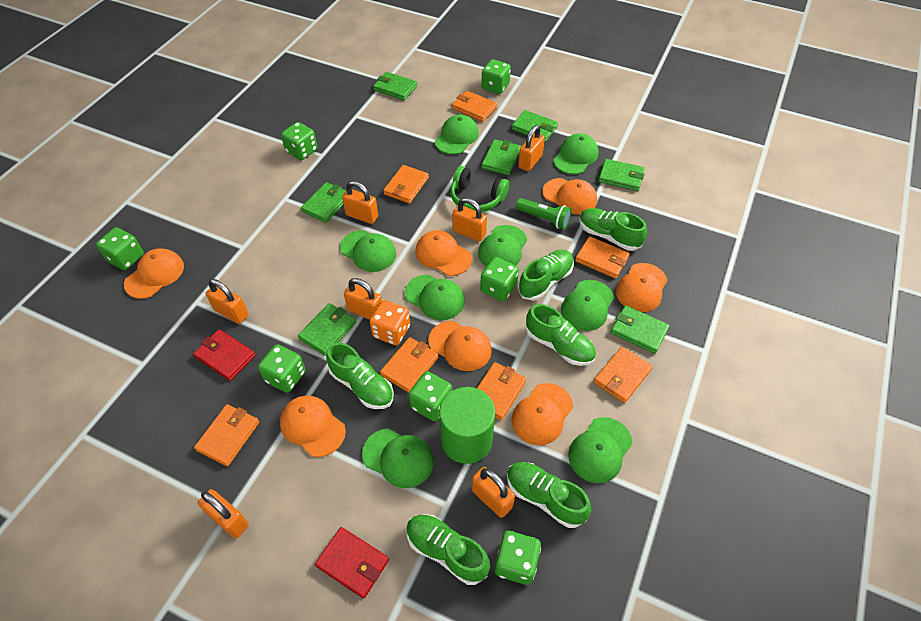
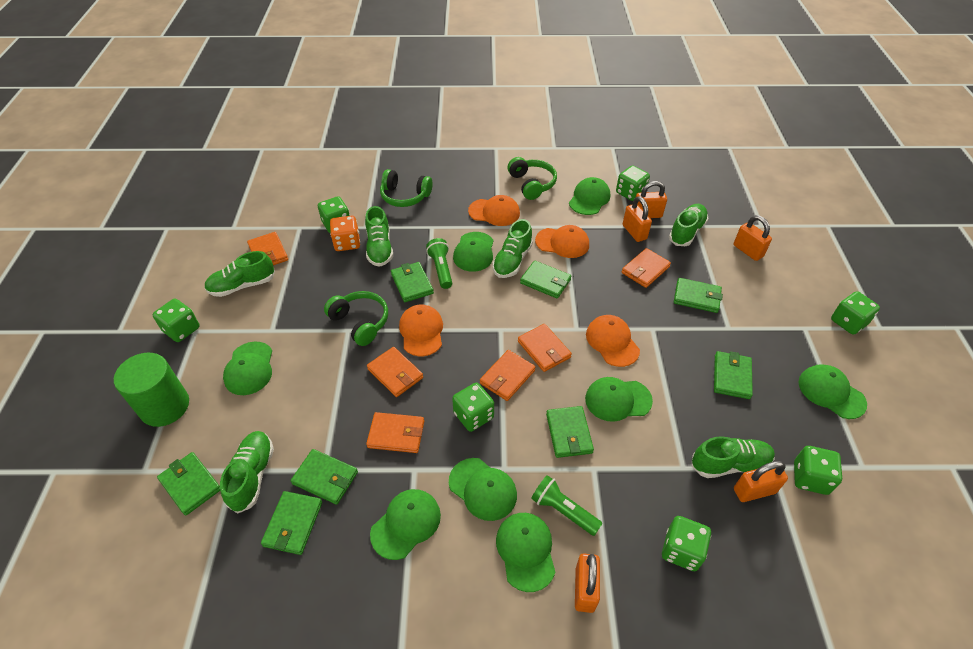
green flashlight: [516,198,572,229] = 1 -> [426,238,452,289] [531,475,603,536] = 2
green headphones: [450,166,509,212] = 1 -> [324,291,388,346] [380,169,433,207] [507,157,557,200] = 3
green wallet: [298,303,356,356] [301,182,346,223] [373,72,417,100] [482,139,521,175] [512,110,558,142] [598,159,645,191] [611,305,670,354] = 7 -> [157,452,220,516] [261,491,322,555] [291,449,358,505] [391,262,434,302] [520,260,571,299] [546,406,594,458] [674,278,723,313] [714,351,753,399] = 8
orange cap: [124,248,184,299] [280,395,346,457] [415,230,472,276] [428,321,492,371] [512,383,573,445] [542,178,597,215] [616,263,668,312] = 7 -> [399,304,443,356] [468,195,520,226] [535,225,589,258] [586,315,640,367] = 4
orange padlock: [198,489,249,538] [206,279,249,324] [342,181,378,224] [344,278,382,320] [452,198,487,242] [472,467,515,518] [518,125,545,171] = 7 -> [575,554,600,613] [623,196,652,242] [636,181,667,218] [734,215,772,261] [734,461,788,502] = 5
orange wallet: [194,404,259,466] [380,337,438,393] [383,165,429,204] [452,91,497,122] [477,362,526,420] [575,236,630,279] [594,346,653,403] = 7 -> [247,232,288,265] [366,412,424,453] [367,347,423,397] [480,350,536,401] [518,324,572,372] [622,248,671,288] = 6
red wallet: [193,329,256,381] [315,527,389,599] = 2 -> none = 0

